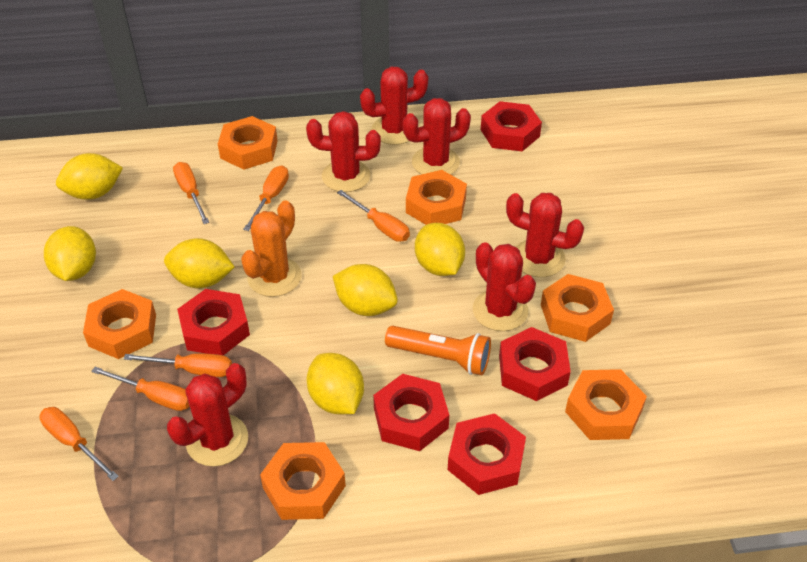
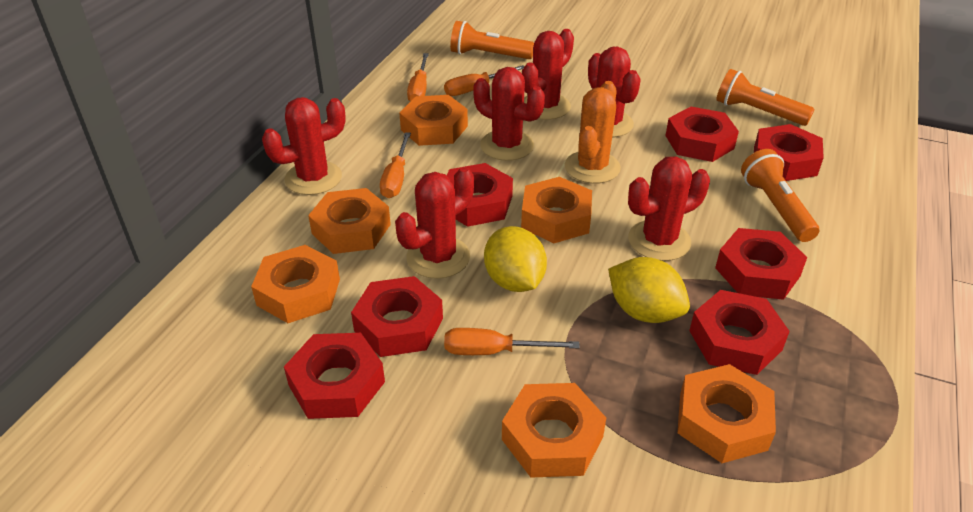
orange flashlight: [385,326,491,375] = 1 -> [450,21,534,59] [716,69,815,126] [741,149,819,242] = 3
orange screwdriver: [39,407,119,481] [91,367,190,411] [124,353,232,377] [173,162,209,224] [243,165,289,231] [337,190,410,242] = 6 -> [380,132,411,198] [407,53,429,101] [444,65,524,96] [444,328,580,355] = 4
red nut: [177,289,250,355] [373,374,449,451] [448,413,526,495] [481,101,542,152] [499,327,571,401] = 5 -> [284,333,385,419] [351,276,443,357] [446,163,513,227] [665,107,739,162] [689,290,790,375] [715,228,807,300] [754,124,824,181] = 7
yellow lemon: [44,226,96,281] [56,153,123,200] [164,238,235,288] [307,353,364,414] [333,264,398,316] [415,223,465,276] = 6 -> [484,226,547,292] [608,257,690,323] = 2

